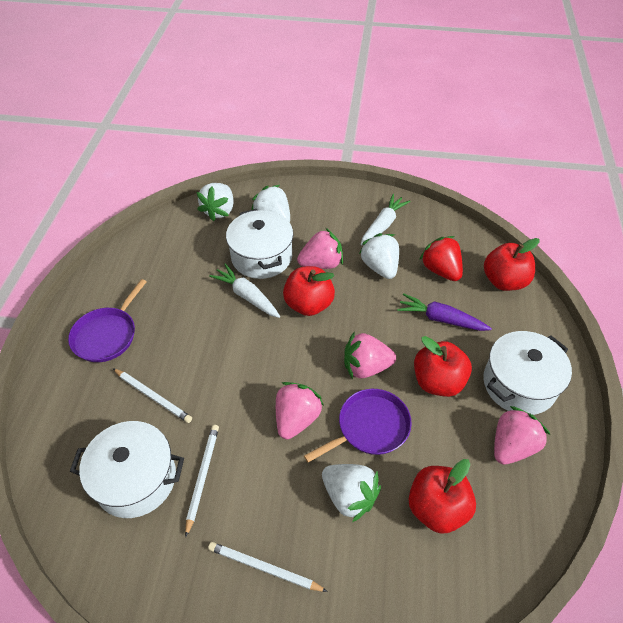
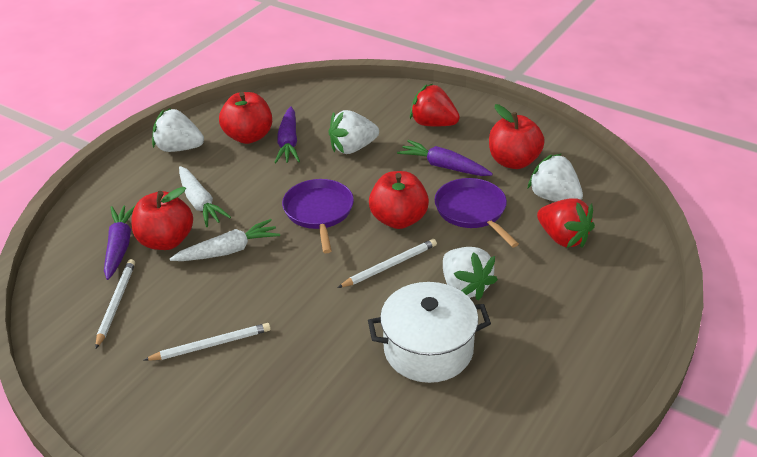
pink strawberry: [276,382,324,439] [297,228,343,269] [344,331,396,379] [494,406,550,465] = 4 -> none = 0
purple carrot: [397,293,492,331] = 1 -> [104,205,135,280] [274,106,300,163] [397,140,493,176] = 3
red strawberry: [419,236,463,281] = 1 -> [410,84,460,127] [537,198,595,248] = 2
white pot: [70,421,184,518] [226,209,293,279] [483,331,572,415] = 3 -> [368,282,491,383] = 1

